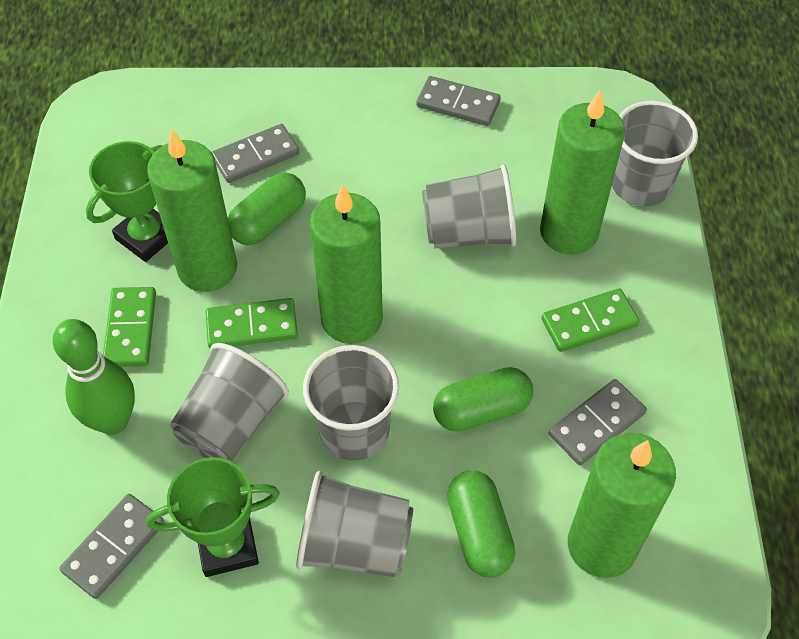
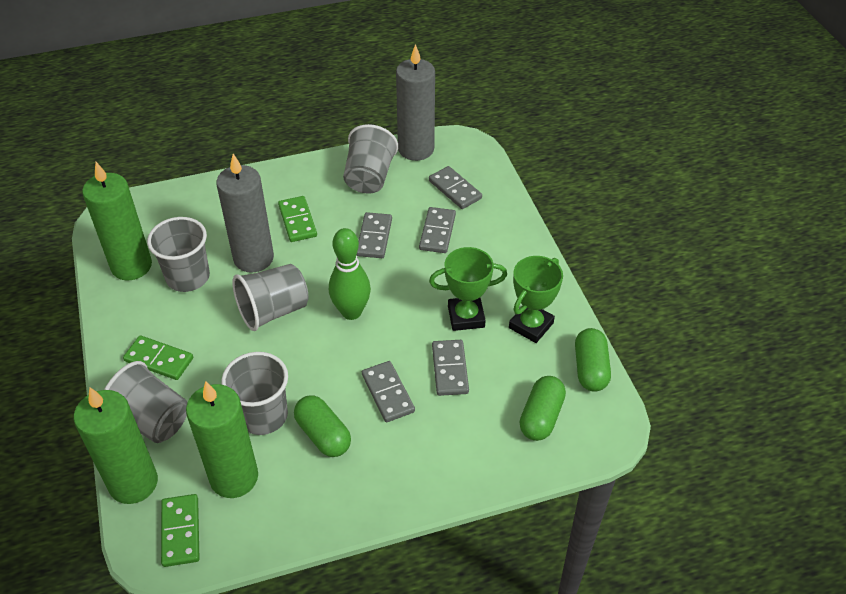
green candle: [147,129,237,292] [310,184,383,344] [540,90,625,255] [568,433,676,578] = 4 -> [74,387,158,504] [82,162,152,280] [186,381,258,498] = 3
grey candle: none = 0 -> [216,154,274,273] [396,44,435,161] = 2
grey domino: [60,494,165,599] [211,124,299,183] [416,76,501,126] [549,379,647,465] = 4 -> [357,212,392,258] [362,361,415,422] [419,207,456,253] [429,166,482,209] [432,340,469,396] = 5

